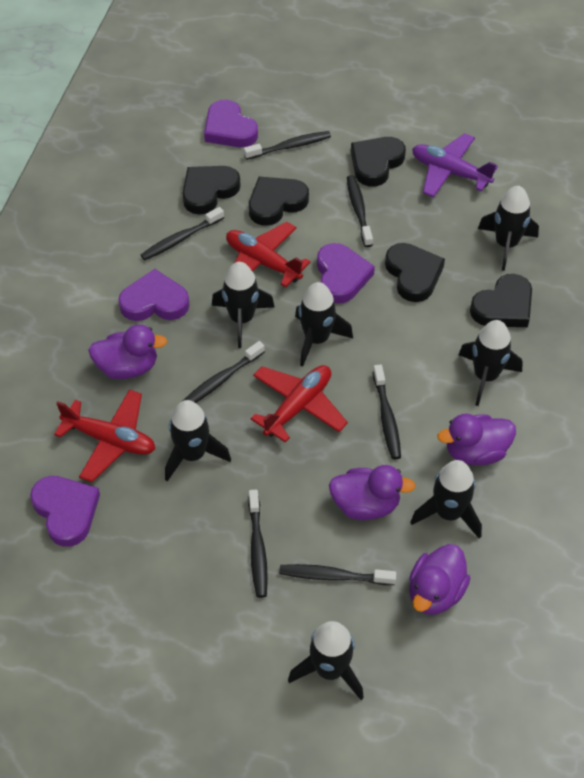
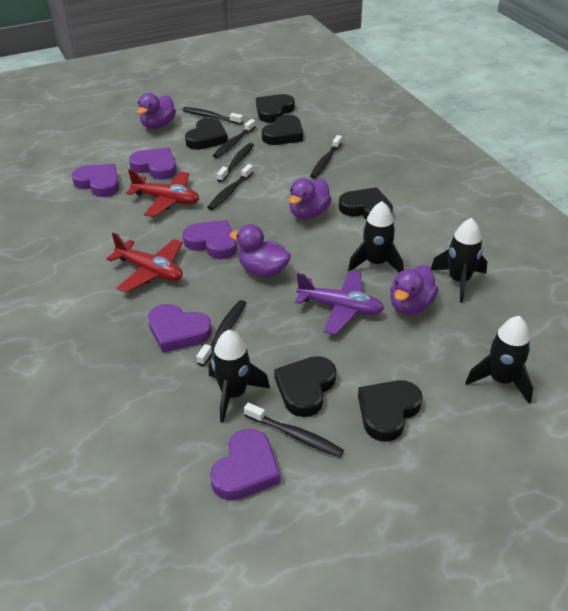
black heart: [183,166,241,215] [249,176,309,226] [351,137,406,187] [385,243,445,302] [470,274,532,327] = 5 -> [185,118,228,150] [256,94,295,123] [262,115,303,145] [274,356,336,417] [339,187,393,220] [358,380,422,442] = 6
black rocket: [165,400,231,482] [212,262,275,348] [288,621,364,700] [295,282,353,367] [410,460,482,539] [458,320,523,406] [478,186,539,271] = 7 -> [209,330,270,423] [348,201,403,273] [431,218,487,302] [465,316,533,404] = 4
purple heart: [30,476,100,547] [118,269,190,321] [204,100,258,147] [317,243,375,304] = 4 -> [72,164,120,197] [129,148,177,180] [148,304,212,353] [183,220,237,259] [210,429,281,500] = 5
red plane: [54,389,155,482] [226,222,311,287] [251,365,348,442] = 3 -> [106,232,183,293] [126,169,199,217] = 2

